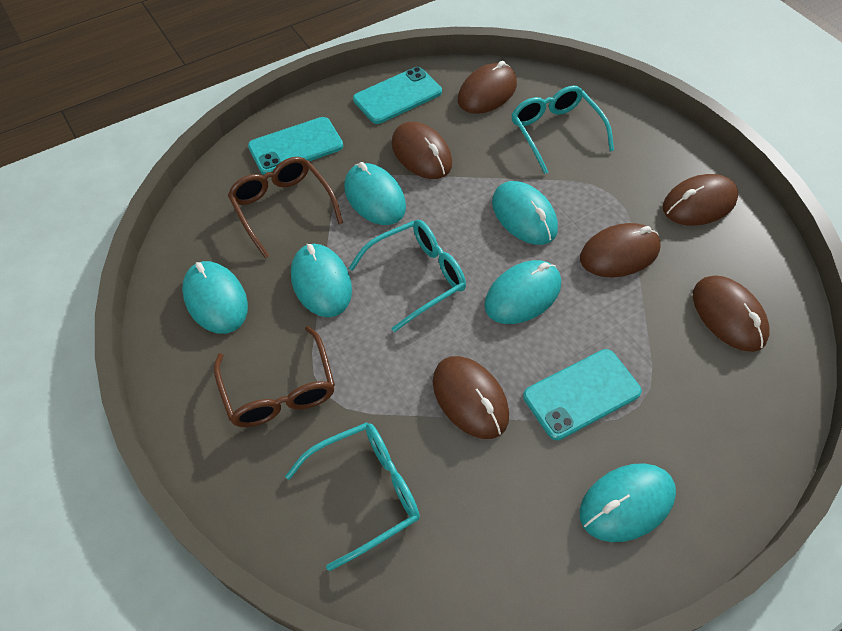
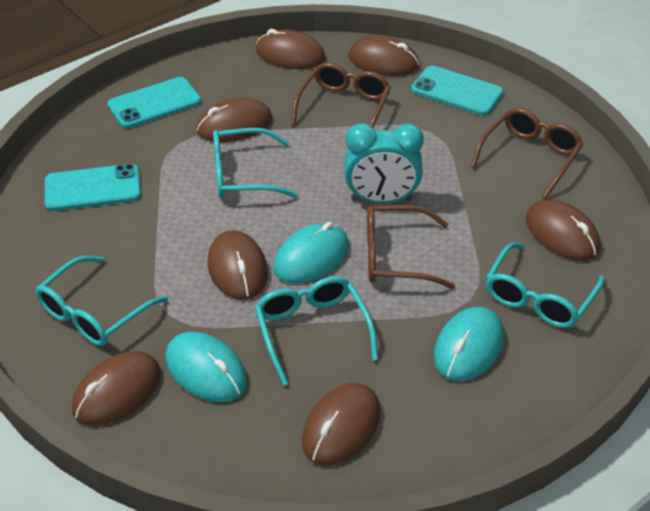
brown glasses: [214,326,335,427] [228,157,343,258] = 2 -> [291,63,391,128] [367,205,455,289] [471,108,583,199] = 3
brown mouse: [392,122,452,179] [433,356,509,439] [458,61,517,114] [580,223,660,277] [663,174,738,226] [693,276,770,352] = 6 -> [72,351,161,426] [196,98,272,142] [208,230,268,300] [256,29,326,69] [302,383,380,465] [348,36,419,76] [526,200,600,261] = 7
turquoise clock: none = 0 -> [344,123,424,204] = 1
turquoise glasses: [285,422,420,571] [349,220,466,332] [511,86,614,174] = 3 -> [35,256,168,346] [213,128,298,198] [255,276,378,386] [486,243,605,328] = 4
turquoise mouse: [182,261,248,334] [291,244,352,317] [344,162,406,225] [484,260,561,324] [492,181,558,245] [580,463,676,542] = 6 -> [166,332,247,402] [273,222,349,284] [434,307,504,381] = 3

